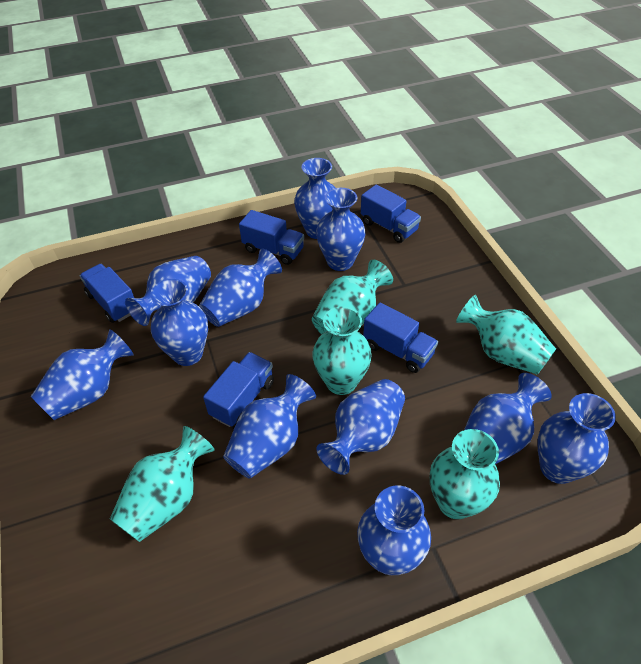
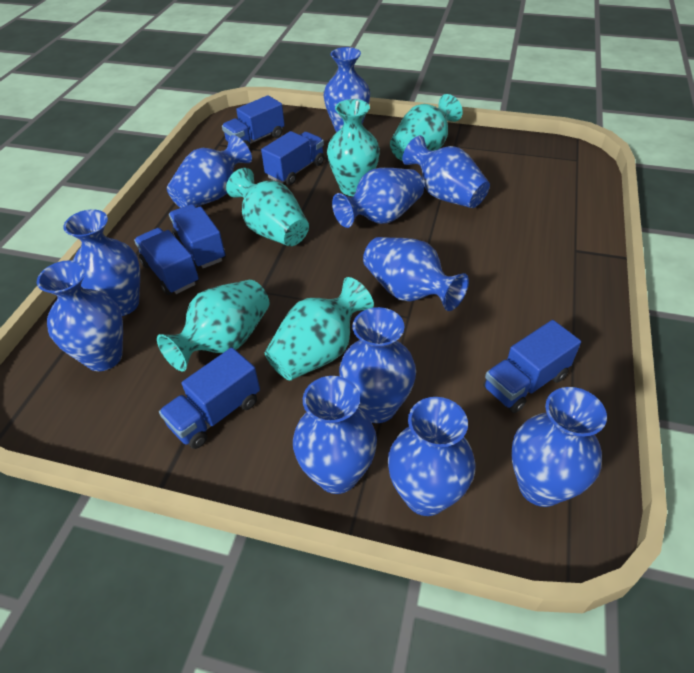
blue truck: [79,264,134,323] [203,352,274,427] [239,210,304,265] [361,184,421,243] [363,302,438,373] = 5 -> [134,228,199,295] [159,348,260,449] [169,204,226,269] [222,95,285,150] [261,131,324,185] [483,320,581,413] = 6

